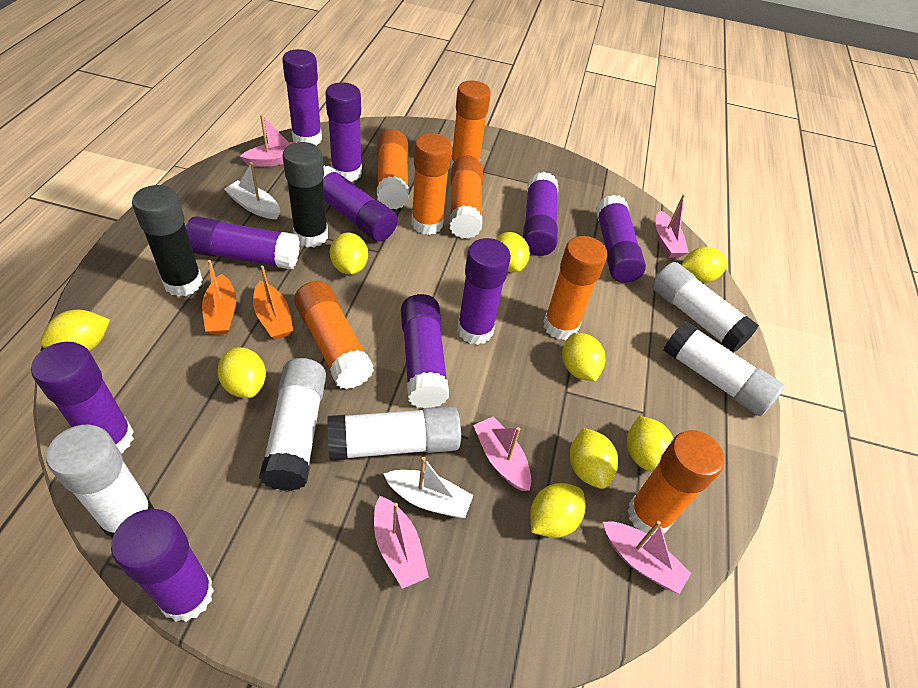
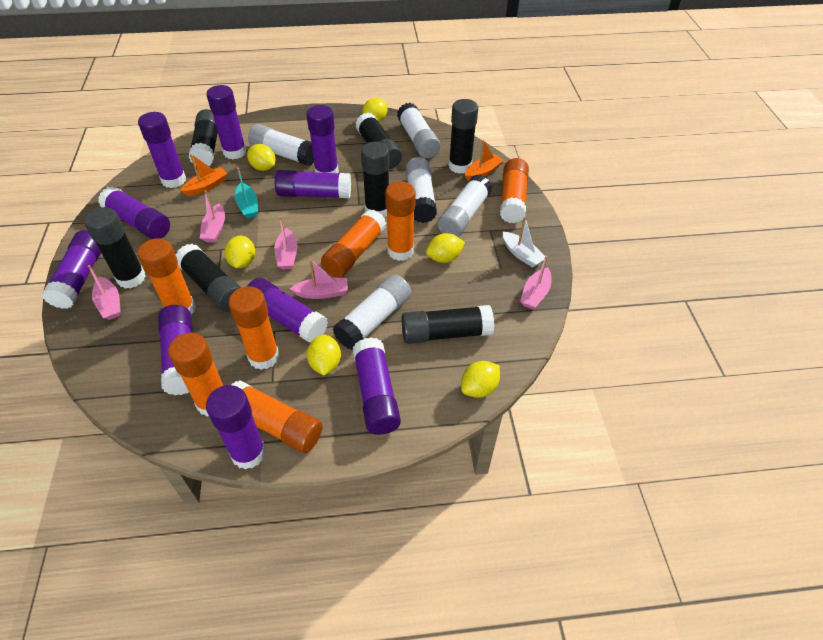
black glue stick: [132,185,203,296] [282,142,328,247] = 2 -> [84,207,146,289] [175,244,241,312] [189,109,218,166] [355,113,402,169] [361,142,390,218] [401,305,494,344] [448,99,478,174] = 7
turquoise boat: none = 0 -> [235,168,258,219] = 1
white boat: [224,162,280,219] [384,457,474,518] = 2 -> [503,217,545,268] = 1
yellow lemon: [40,310,110,351] [217,347,266,398] [330,233,368,275] [496,232,530,272] [530,483,585,538] [562,333,605,382] [570,428,618,489] [627,416,674,472] [681,247,728,283] = 9 -> [224,236,255,268] [247,144,276,171] [307,334,341,376] [363,98,387,122] [426,233,465,263] [461,361,500,398] = 6

